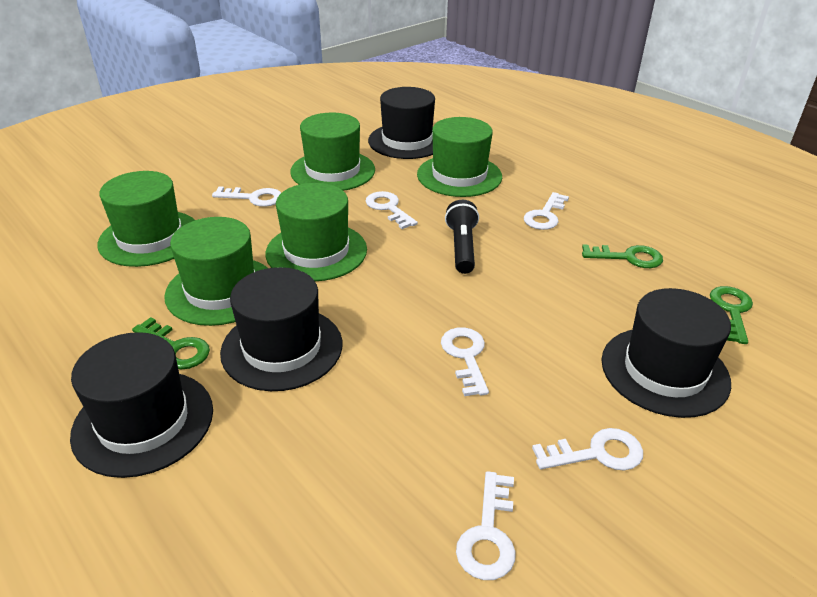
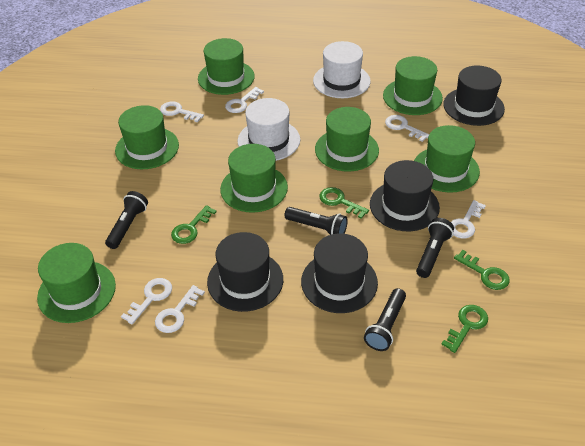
black flashlight: [445,200,479,274] = 1 -> [105,191,148,249] [284,207,348,235] [364,288,406,351] [416,218,454,278] = 4
green hat: [97,171,195,267] [164,217,267,326] [265,183,367,281] [290,112,375,191] [417,117,502,197] = 5 -> [37,243,116,323] [115,105,179,169] [198,38,255,95] [220,144,288,213] [315,107,379,171] [383,56,443,115] [414,125,480,193] = 7
green key: [132,317,210,369] [582,245,663,268] [710,286,753,344] = 3 -> [171,205,217,244] [320,187,369,219] [441,305,488,353] [454,250,510,290] = 4
white hat: none = 0 -> [238,98,300,161] [313,41,371,98] = 2

